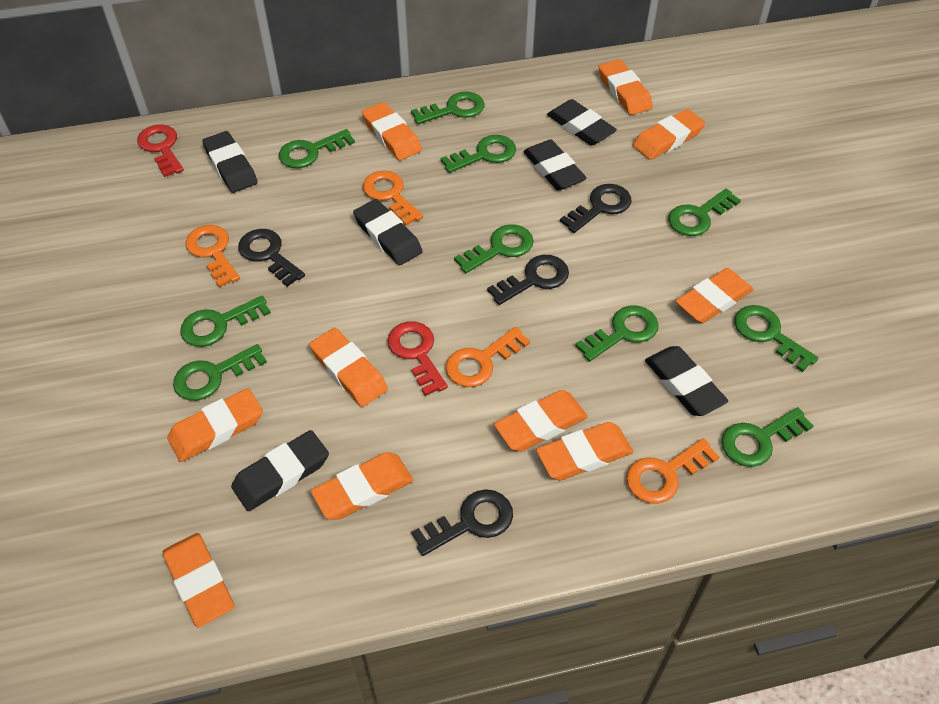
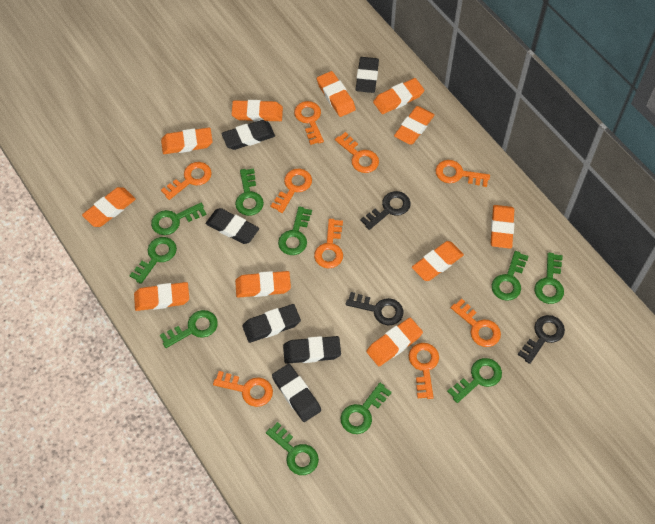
black key: [238,229,305,287] [411,489,513,556] [487,255,569,305] [560,184,631,233] = 4 -> [346,292,404,325] [360,191,411,230] [518,315,565,364] = 3
orange eraser: [163,533,234,628] [167,388,263,462] [309,328,388,407] [311,452,413,520] [362,102,422,160] [494,390,588,452] [536,422,633,480] [598,59,653,115] [633,109,706,160] [676,268,753,323] = 10 -> [82,187,136,227] [134,282,189,311] [161,128,213,154] [232,100,283,122] [235,271,291,298] [317,71,356,117] [366,318,423,366] [373,78,424,114] [394,106,435,145] [412,241,464,281] [491,205,514,249] = 11
orange key: [185,225,240,287] [363,171,423,226] [445,327,530,387] [626,438,720,504] = 4 -> [161,162,212,200] [213,371,273,407] [271,169,312,213] [294,101,324,145] [314,219,343,268] [335,132,379,173] [409,343,439,399] [436,160,490,187] [451,298,501,347] = 9
red key: [137,124,184,177] [387,321,448,396] = 2 -> none = 0

